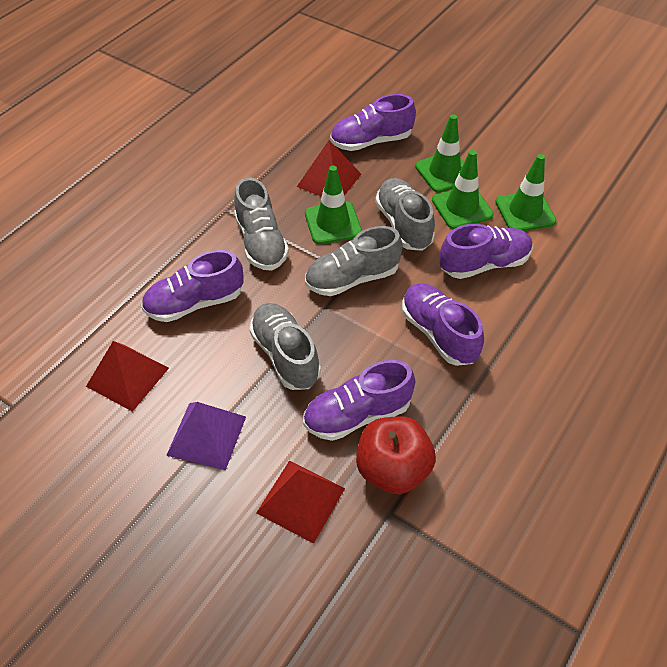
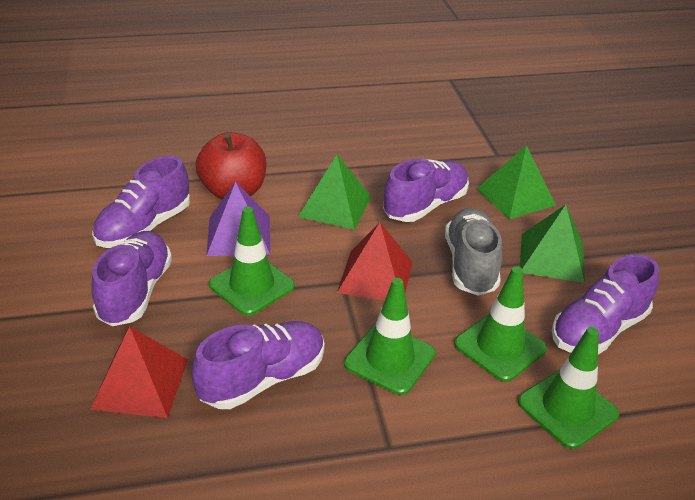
green pyramid: none = 0 -> [298,155,371,230] [476,145,556,220] [520,204,585,283] = 3
grey shoe: [234,177,289,271] [249,303,321,390] [305,226,403,296] [375,178,435,251] = 4 -> [445,208,503,296] = 1
red pyramid: [86,341,169,412] [256,460,345,544] [297,140,361,197] = 3 -> [90,326,188,418] [337,222,413,301] = 2

